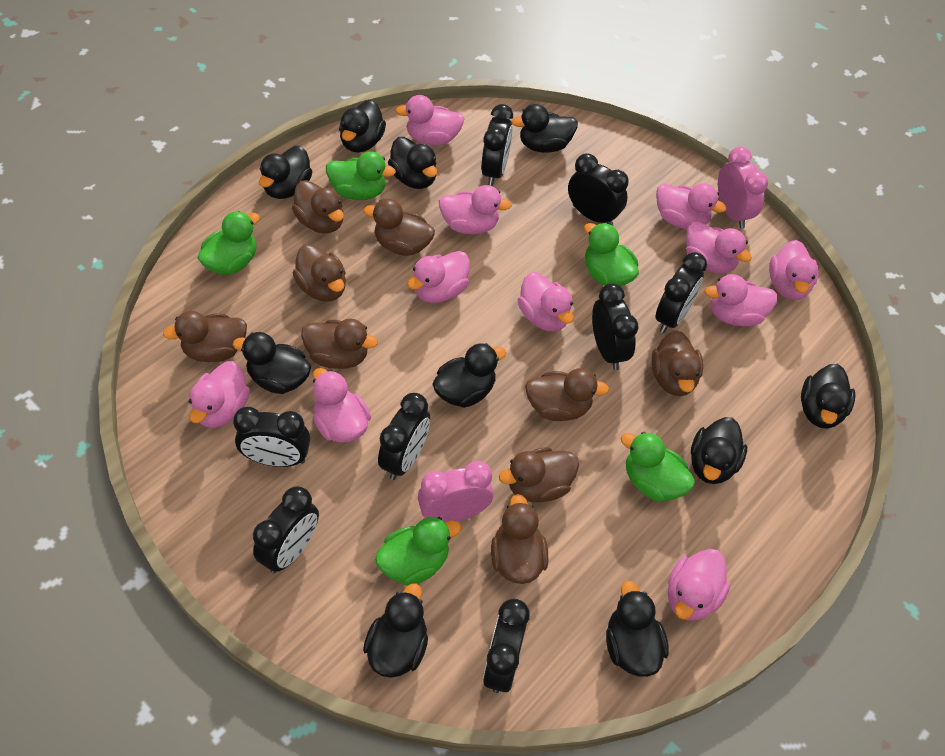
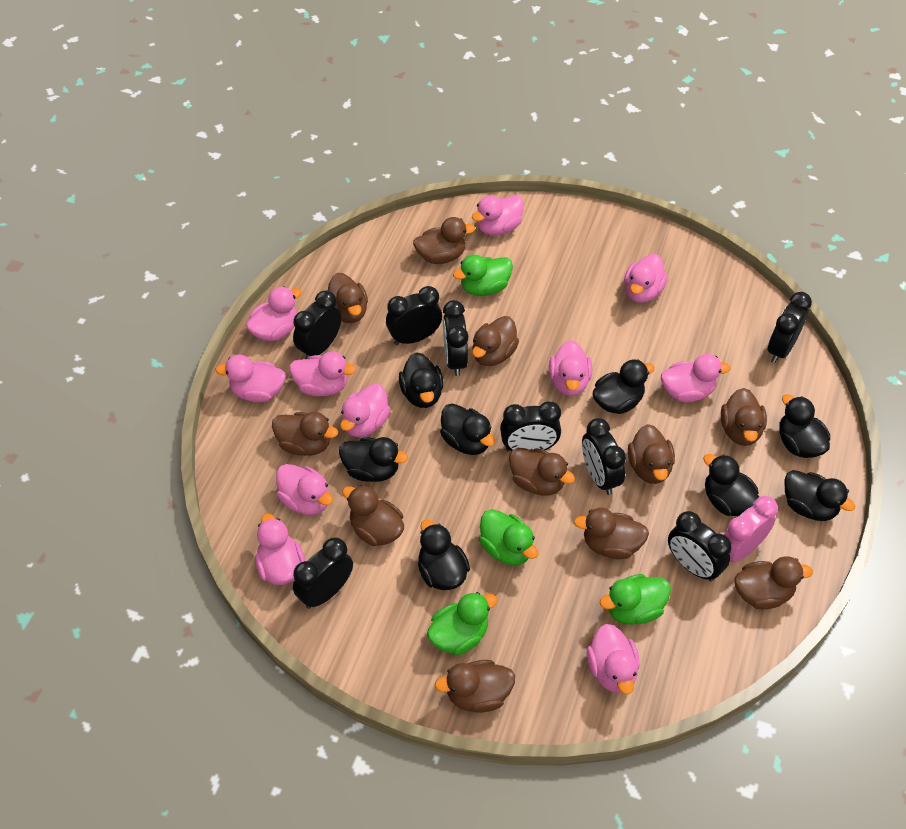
black duck: [233,332,311,394] [259,146,312,199] [339,100,386,153] [363,583,428,678] [388,137,437,189] [432,343,506,408] [511,104,578,153] [606,581,669,677] [691,417,747,484] [801,364,855,429] = 10 -> [339,437,408,482] [399,352,444,408] [418,520,470,590] [440,403,495,455] [593,359,655,414] [703,454,759,516] [779,394,830,458] [784,470,855,521] = 8
brown duck: [163,311,247,362] [292,180,344,233] [293,244,346,301] [301,319,378,369] [363,199,435,256] [491,494,548,584] [499,447,579,502] [525,368,609,421] [651,330,703,396] = 9 -> [272,412,338,456] [328,273,368,323] [342,485,404,546] [413,217,475,264] [435,660,515,713] [472,316,519,366] [509,448,575,496] [574,508,649,559] [628,424,675,484] [721,388,767,446] [735,556,813,609] = 11
green duck: [198,211,260,275] [326,151,396,200] [375,517,461,586] [584,223,639,286] [621,432,695,502] = 5 -> [427,592,497,655] [453,255,513,296] [479,509,538,565] [600,574,671,624] = 4
pink clock: [418,461,493,522] [718,147,768,228] = 2 -> [724,496,778,563] = 1

